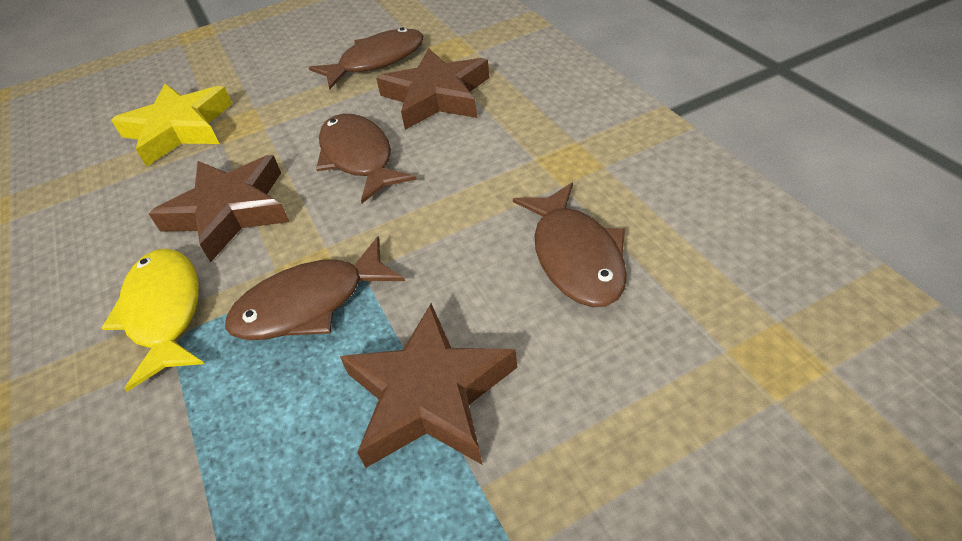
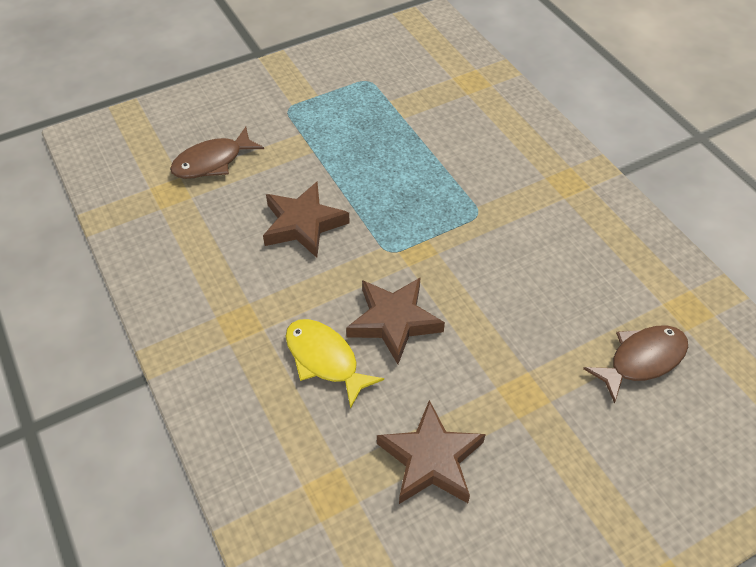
brown fish: [225,236,405,340] [309,27,424,89] [316,114,417,203] [513,183,627,307] = 4 -> [170,127,264,179] [583,325,688,404] = 2
yellow star: [111,84,232,167] = 1 -> none = 0

